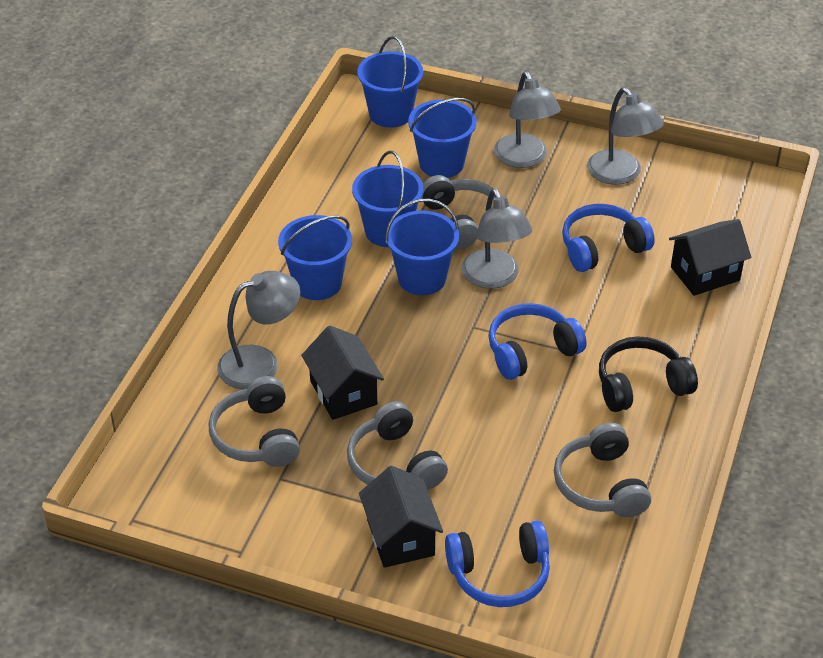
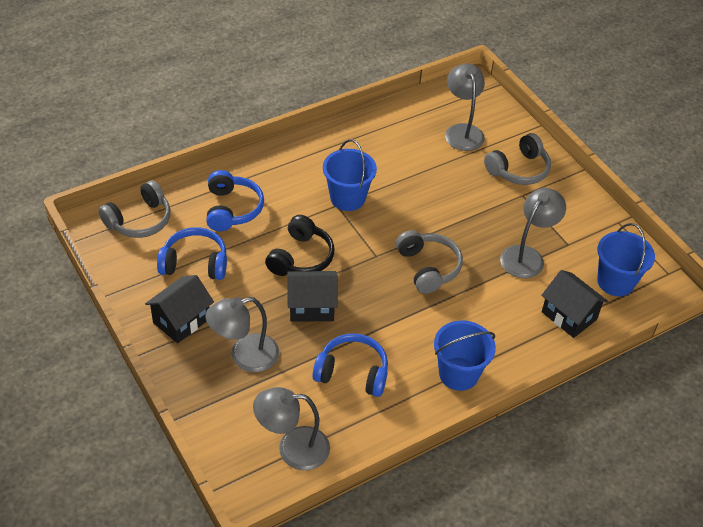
blue bucket: [278,215,352,300] [352,151,423,247] [357,36,423,128] [385,199,459,295] [408,98,477,178] = 5 -> [323,139,377,211] [434,321,496,391] [597,223,655,296] = 3
grey headphones: [209,376,300,467] [347,401,448,490] [421,175,495,250] [554,423,651,517] = 4 -> [99,180,171,238] [396,230,463,294] [484,133,551,185] = 3

